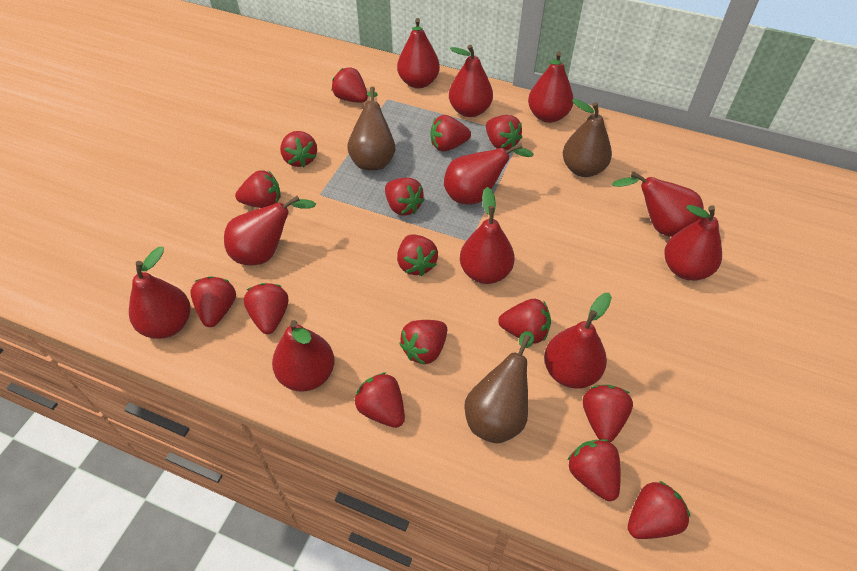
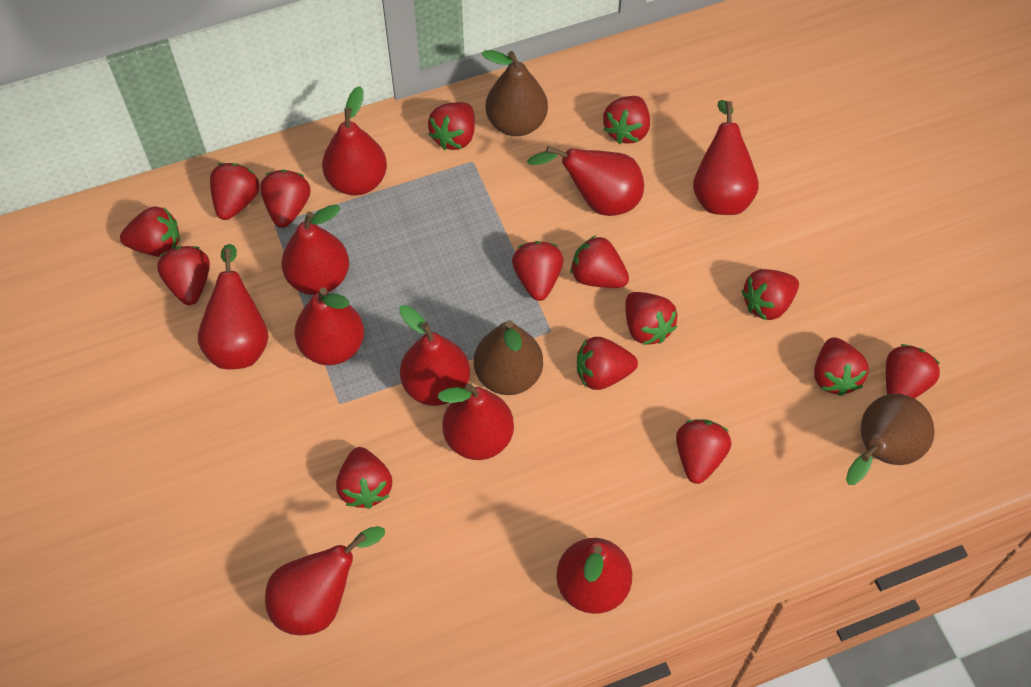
red pear: [129,247,190,339] [224,196,316,266] [272,320,334,392] [397,18,440,88] [444,143,534,204] [449,45,493,117] [460,187,515,284] [528,51,574,123] [544,293,612,389] [612,172,704,237] [664,205,722,281] = 11 -> [198,244,269,369] [265,526,385,635] [281,204,349,295] [295,287,364,365] [322,86,387,196] [399,305,470,406] [438,383,514,460] [527,146,644,216] [556,538,632,614] [693,100,759,215] = 10

